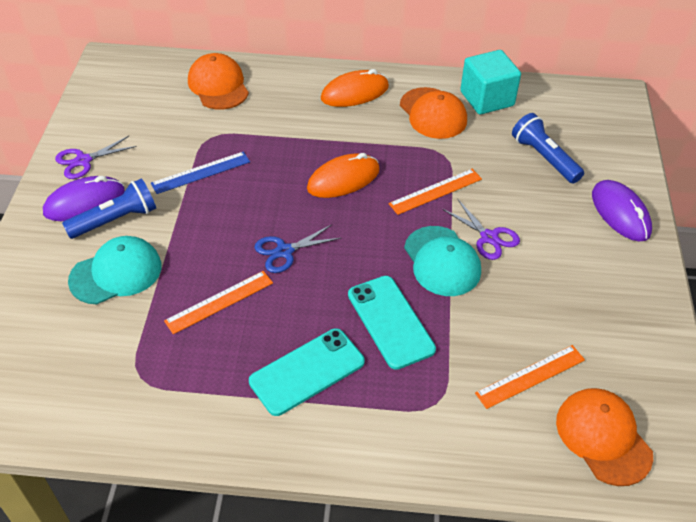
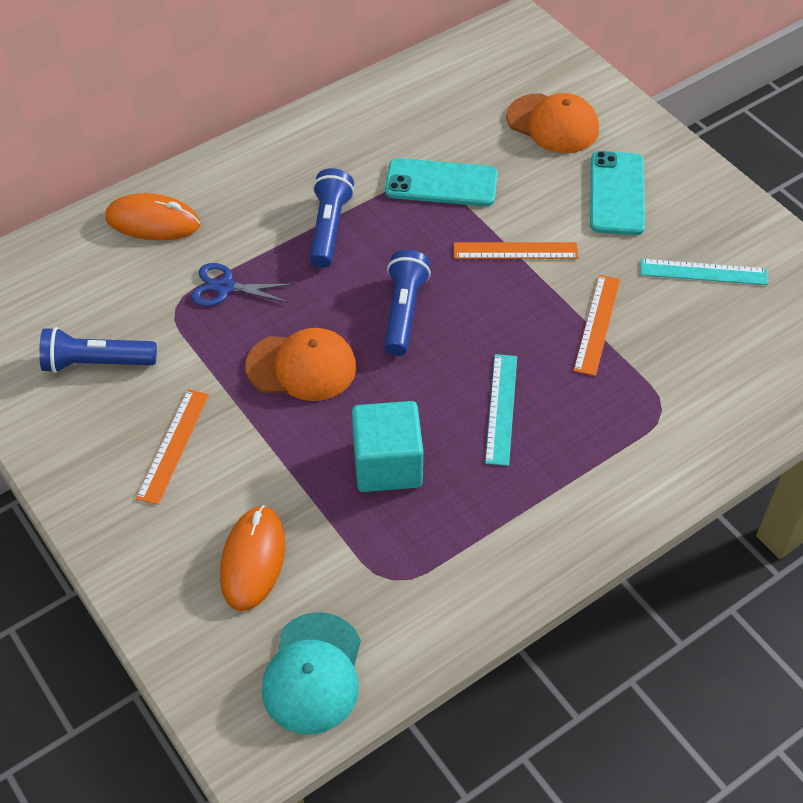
blue flashlight: [62,178,156,239] [512,113,584,184] = 2 -> [39,327,157,373] [310,168,354,268] [384,250,431,356] = 3
blue ruler: [151,151,250,194] = 1 -> none = 0
orange cap: [188,53,249,110] [400,87,467,139] [556,388,653,486] = 3 -> [245,328,356,401] [506,93,599,153] = 2
purple mouse: [43,176,125,221] [592,180,652,241] = 2 -> none = 0
purple scissors: [55,136,137,179] [442,200,520,260] = 2 -> none = 0
turquoise cap: [68,236,162,304] [404,226,481,296] = 2 -> [262,612,361,734] = 1
turquoise ruler: none = 0 -> [485,354,517,466] [641,259,768,285] = 2

